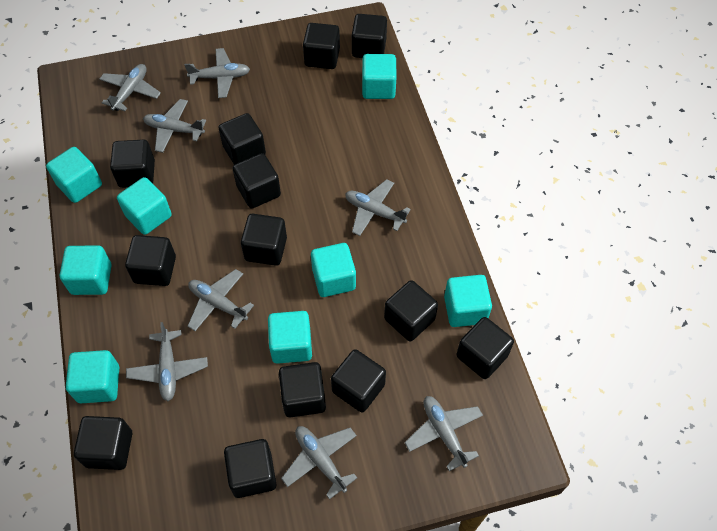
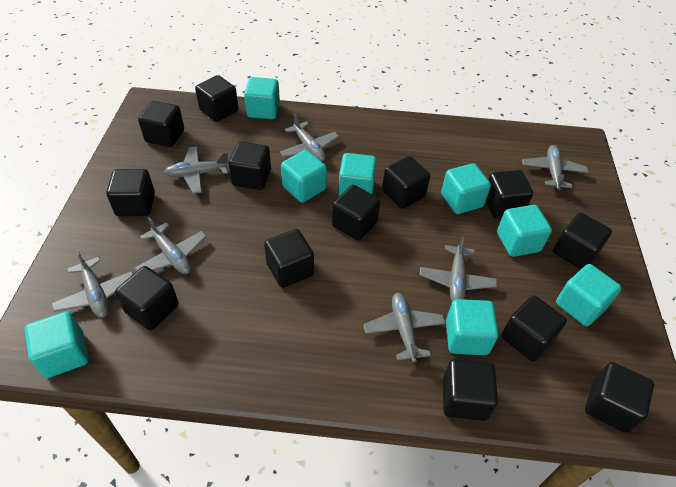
grey plane: [99,64,161,111] [126,322,208,401] [143,99,206,153] [184,48,250,98] [188,269,254,331] [281,426,357,500] [345,179,411,236] [404,396,483,471] = 8 -> [51,250,133,318] [135,217,207,274] [164,146,229,194] [280,113,339,161] [363,293,446,363] [419,235,497,302] [522,145,588,190] = 7

